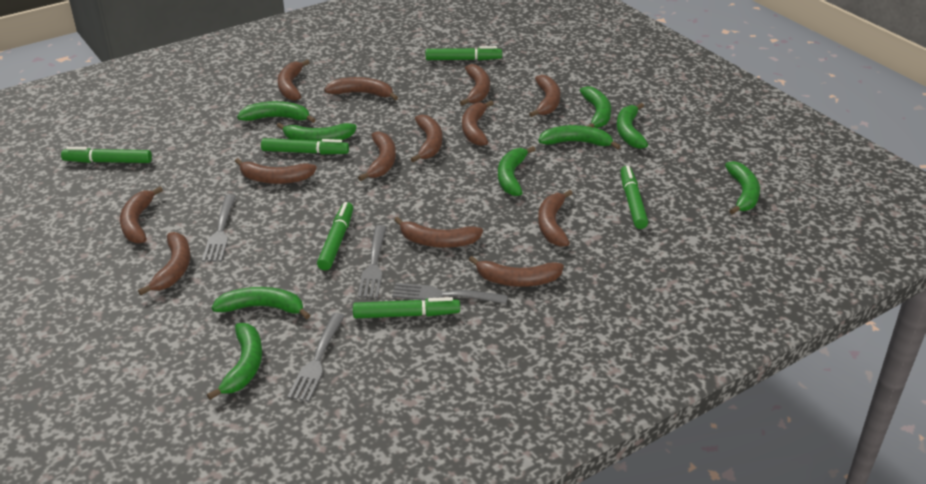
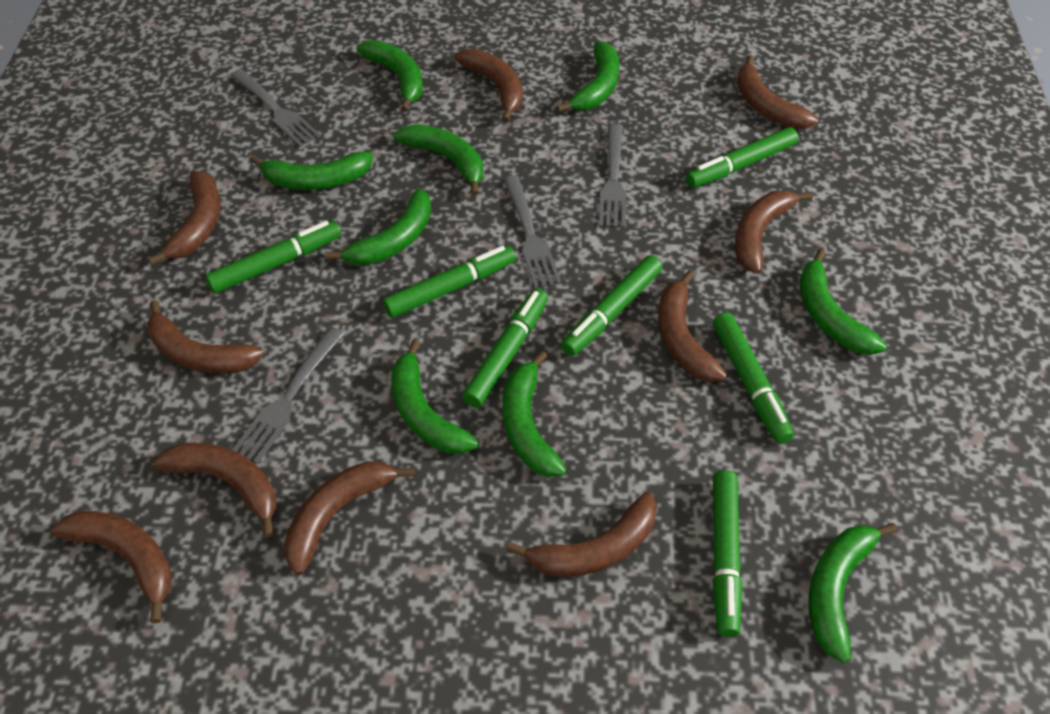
brown banana: [120,187,163,244] [138,232,190,295] [235,158,317,184] [278,60,310,101] [324,77,398,100] [358,131,396,181] [394,217,483,248] [411,115,442,163] [460,64,490,106] [462,100,494,146] [468,256,564,287] [529,75,560,117] [538,190,573,247] = 13 -> [51,511,172,623] [147,300,264,373] [148,171,221,266] [153,443,277,538] [284,461,415,575] [455,49,523,122] [507,492,657,577] [658,270,727,382] [735,190,813,274] [737,55,818,129] = 10
green marker: [61,147,152,163] [261,138,349,154] [317,202,353,270] [353,297,460,318] [426,46,502,60] [621,165,648,229] = 6 -> [205,221,341,293] [383,246,516,318] [462,289,548,408] [561,255,662,356] [686,127,798,188] [713,312,794,444] [713,470,742,637] = 7

